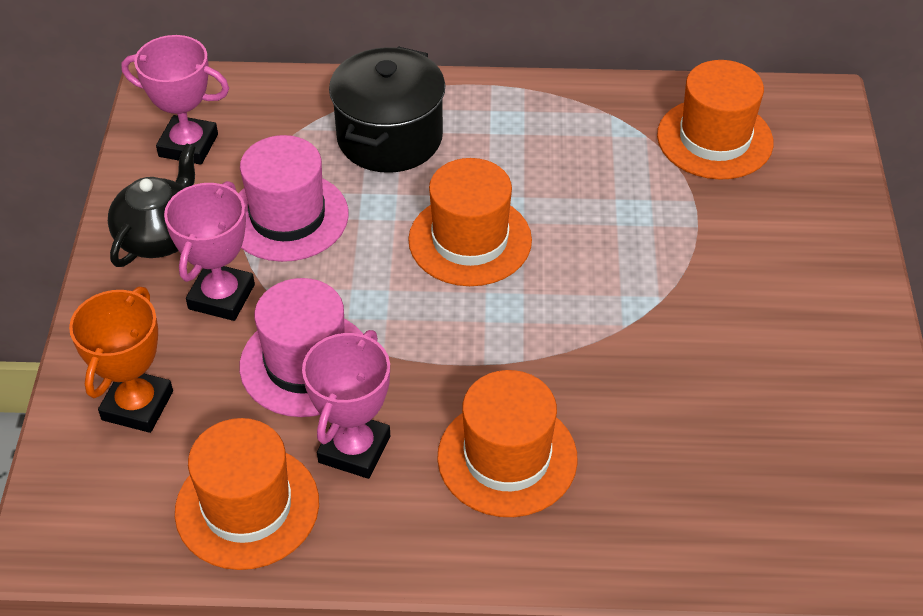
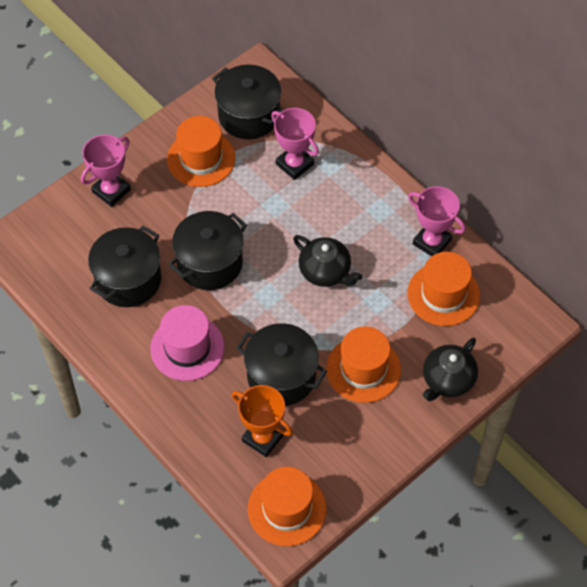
black pot: [329,46,445,173] = 1 -> [88,226,161,307] [168,211,247,290] [212,65,283,139] [236,323,327,406] = 4
black teapot: [108,143,196,267] = 1 -> [293,235,362,287] [423,338,478,401] = 2
pink hat: [239,135,349,262] [239,278,363,417] = 2 -> [150,305,225,381] = 1

